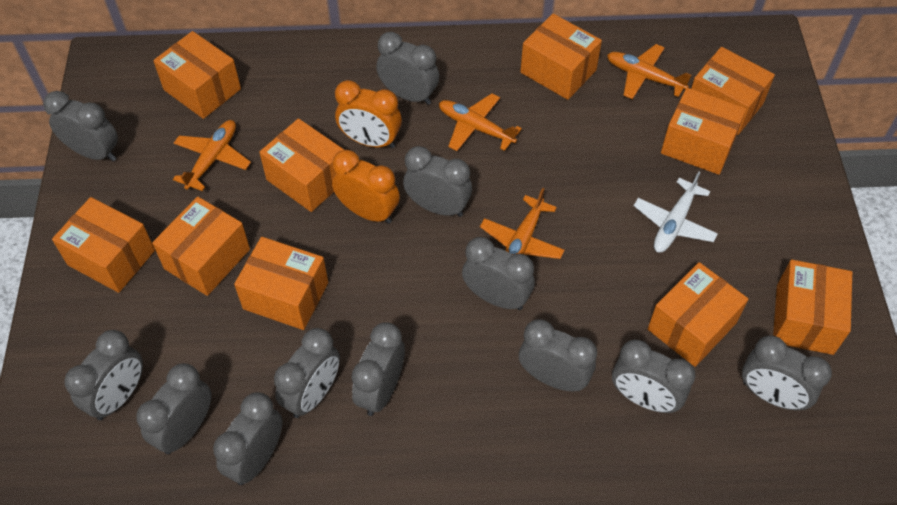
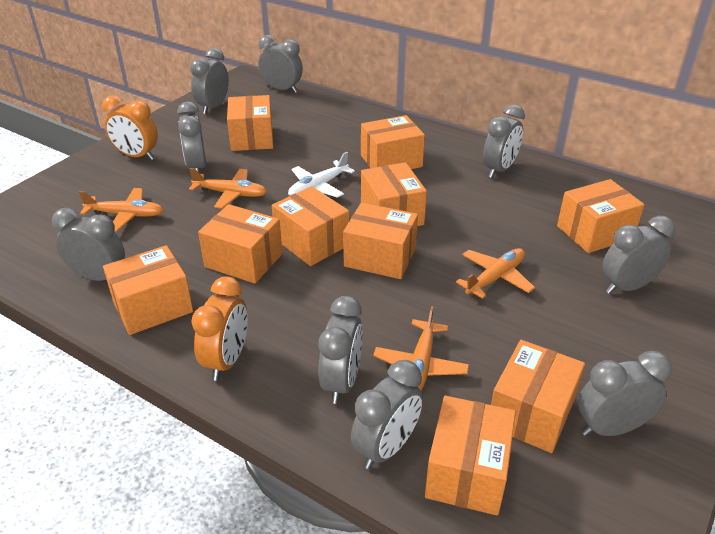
grey clock: [43,91,118,161] [64,330,143,420] [136,363,211,454] [213,392,283,485] [274,328,340,418] [351,322,405,416] [376,32,439,105] [403,146,472,217] [462,237,535,310] [519,319,597,392] [612,340,695,413] [742,335,832,410] = 12 -> [52,208,125,281] [177,102,206,174] [190,48,229,114] [258,35,303,93] [318,296,363,404] [351,360,423,469] [483,105,525,178] [578,351,672,436] [603,216,675,294] = 9

